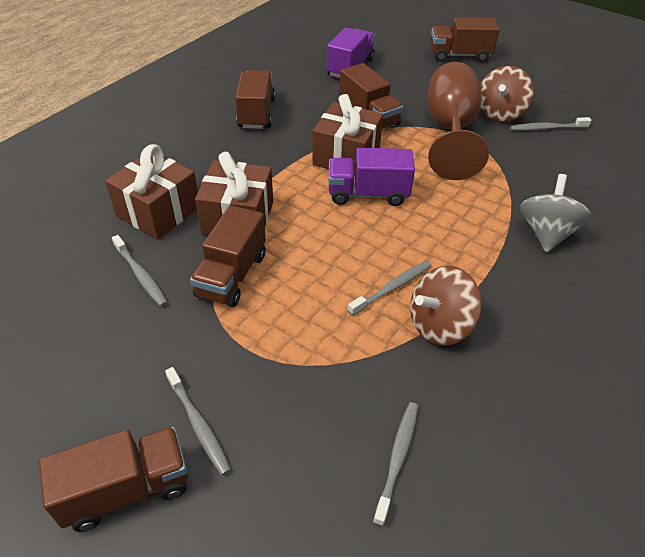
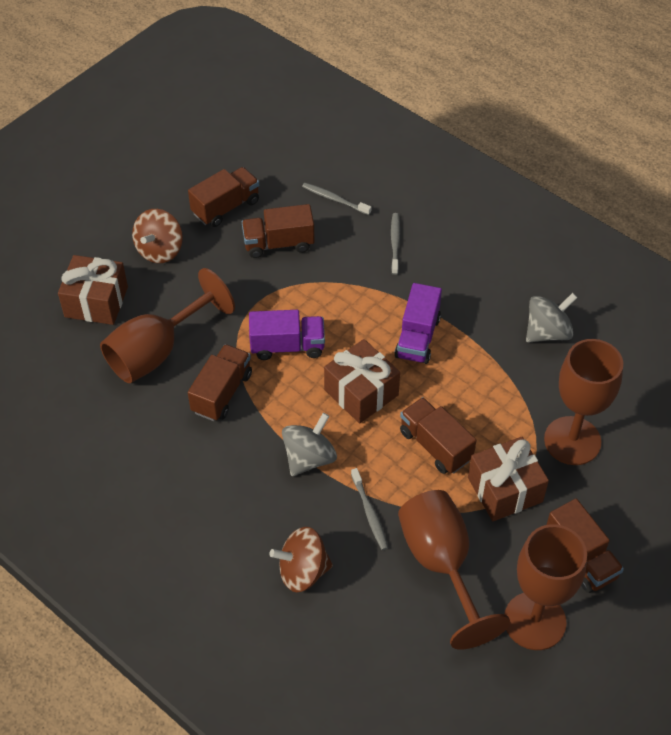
brown goblet: [428,62,489,180] = 1 -> [100,268,235,383] [398,490,510,650] [504,524,587,650] [544,339,623,465] = 4
grey spinning top: [520,174,592,253] = 1 -> [282,413,337,476] [526,293,578,343] = 2
grey toothbrush: [112,235,168,307] [165,367,231,476] [348,261,431,316] [373,402,418,526] [510,117,591,131] = 5 -> [302,183,371,215] [351,468,388,550] [391,213,400,275] = 3

